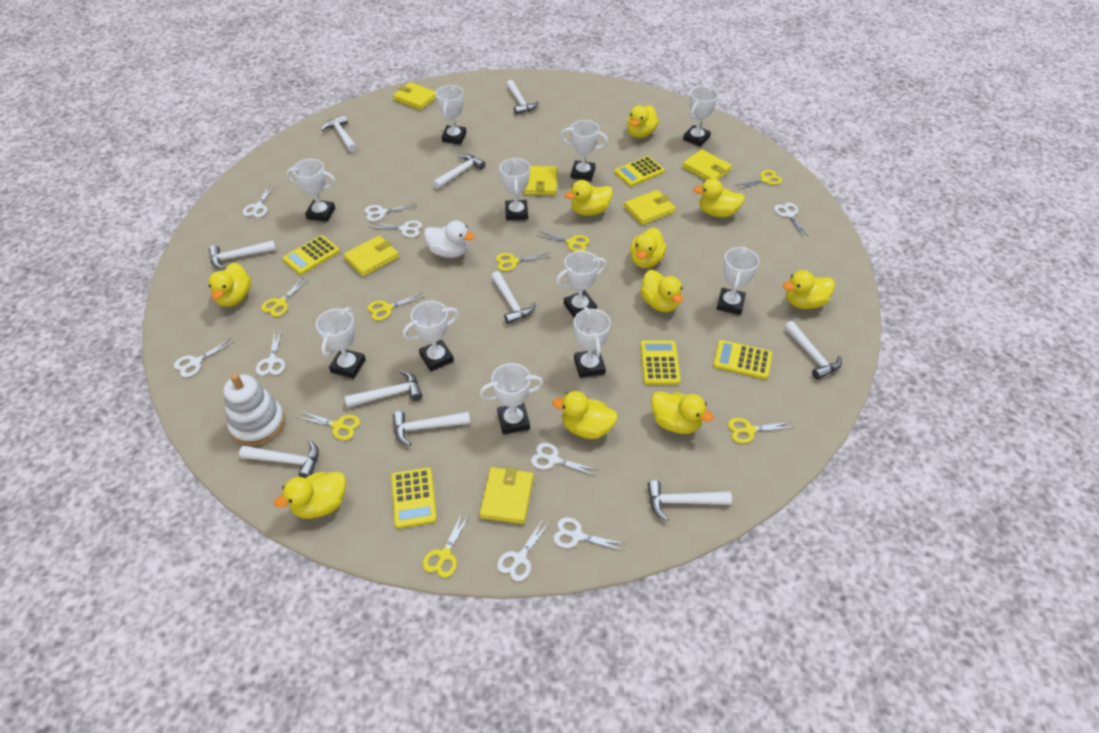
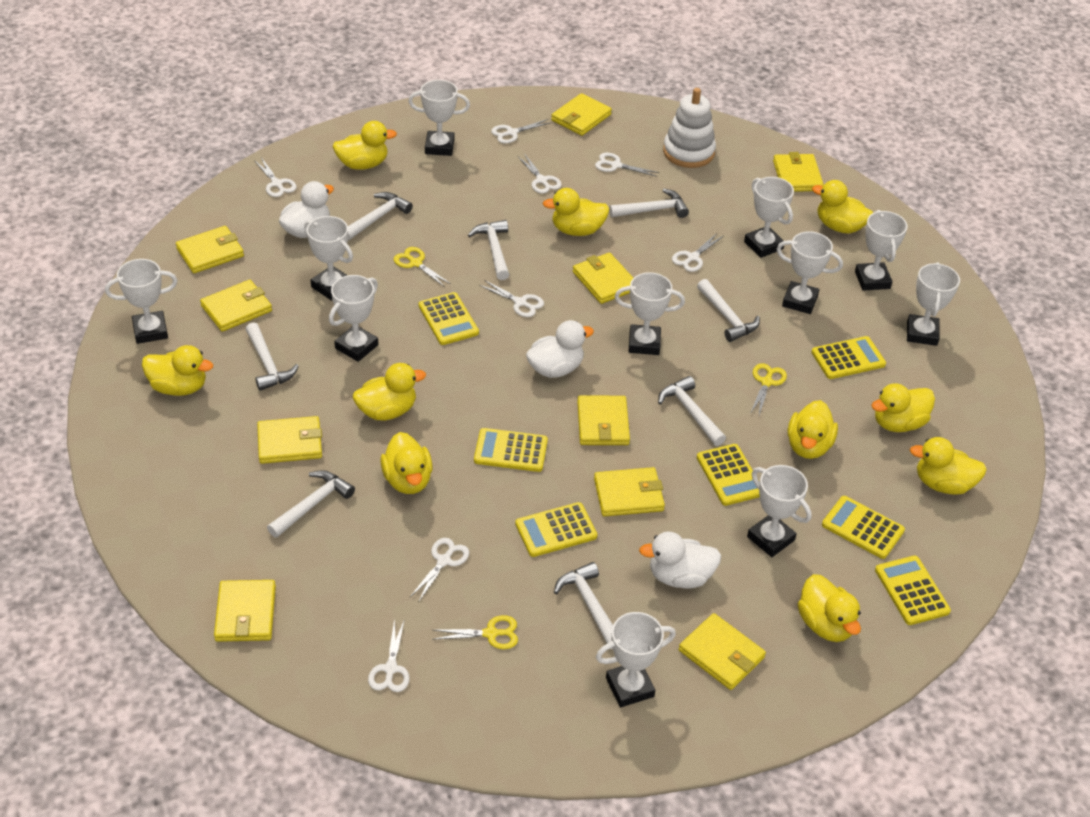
white duck: [424,221,475,258] = 1 -> [279,181,334,238] [526,320,594,378] [639,531,721,589] = 3
white hammer: [209,240,276,270] [239,440,319,478] [321,115,357,152] [345,370,422,408] [393,411,470,446] [433,154,485,189] [491,271,536,324] [506,80,539,115] [648,480,732,521] [784,321,842,380] = 10 -> [245,322,299,391] [267,470,355,538] [348,192,413,240] [468,220,509,280] [554,562,613,649] [609,189,689,218] [658,376,726,446] [697,279,760,342] = 8
white scissors: [174,338,234,377] [243,185,275,217] [256,329,285,376] [365,203,417,221] [369,220,422,237] [497,519,550,581] [531,443,597,476] [553,517,625,551] [774,203,809,237] = 9 -> [254,157,297,197] [368,619,409,692] [410,538,469,601] [479,280,544,317] [491,119,552,143] [518,153,562,194] [595,153,659,177] [672,233,723,272] = 8
yellow calculator: [283,235,340,275] [391,467,437,529] [614,156,665,187] [640,341,680,385] [713,340,772,379] = 5 -> [419,292,479,345] [474,428,548,472] [515,502,597,557] [697,444,760,506] [811,336,886,379] [822,496,905,559] [875,556,951,625] = 7
yellow scissors: [261,277,309,317] [298,411,360,440] [367,293,425,321] [423,514,470,578] [496,253,549,271] [539,231,590,252] [728,418,793,444] [735,170,782,190] = 8 -> [394,247,451,287] [432,615,518,649] [750,363,787,415] = 3
yellow wallet: [344,236,399,276] [393,82,436,110] [479,467,534,524] [524,166,557,195] [624,190,676,225] [682,149,732,180] = 6 -> [176,226,244,273] [200,280,272,332] [214,580,276,642] [257,416,322,464] [551,93,612,136] [573,253,633,304] [577,395,630,445] [594,467,665,516] [679,613,766,690] [773,152,824,192] = 10

